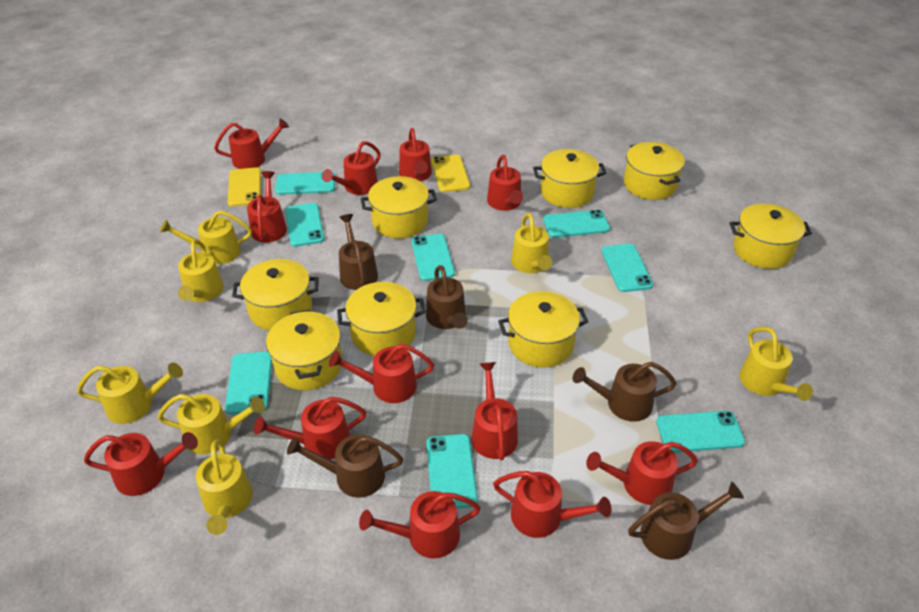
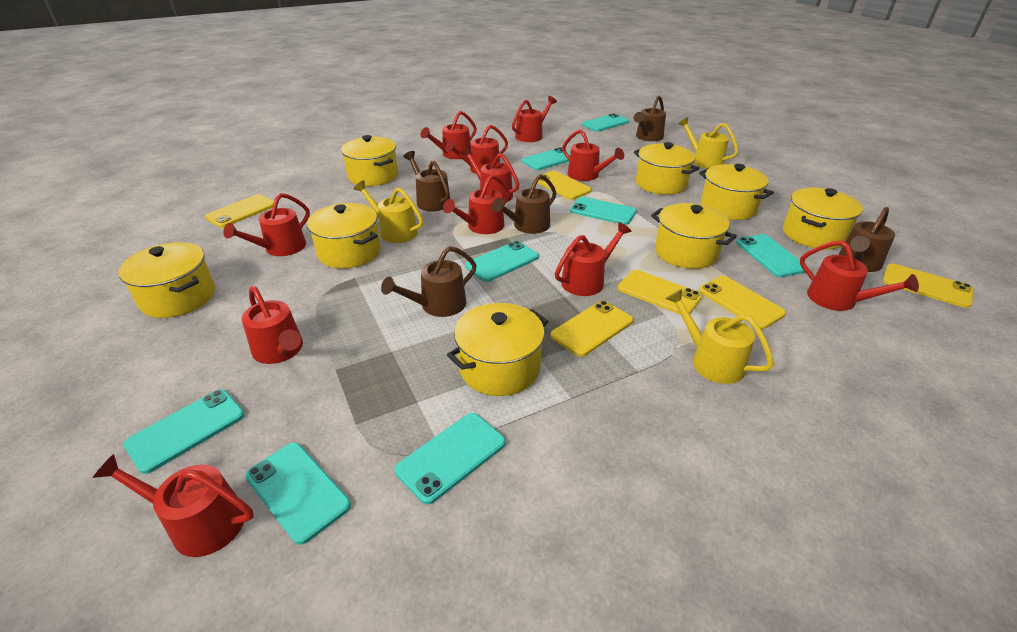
red watering can: [84,432,198,496] [214,118,289,169] [247,171,287,243] [254,397,366,460] [322,141,381,195] [329,344,434,403] [359,491,481,559] [399,128,432,181] [472,362,518,460] [487,155,523,211] [493,471,611,538] [586,441,698,505] = 12 -> [93,454,254,557] [223,193,310,256] [242,286,303,364] [420,111,477,159] [443,175,510,234] [445,125,508,174] [461,146,519,202] [512,96,557,142] [555,222,631,296] [562,129,624,181] [800,240,919,311] = 11
yellow phone: [228,167,261,207] [431,155,470,192] = 2 -> [205,194,274,228] [534,171,592,200] [550,301,633,357] [618,270,702,315] [699,276,786,329] [883,264,973,308] = 6
yellow watering can: [77,363,183,424] [158,394,265,454] [160,210,252,264] [178,239,224,302] [196,439,253,535] [511,213,552,273] [739,327,813,401] = 7 -> [353,180,423,243] [665,289,774,384] [678,117,738,168] = 3

